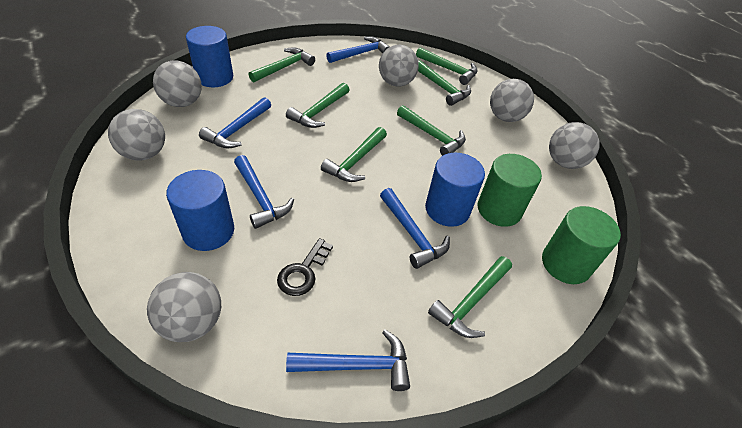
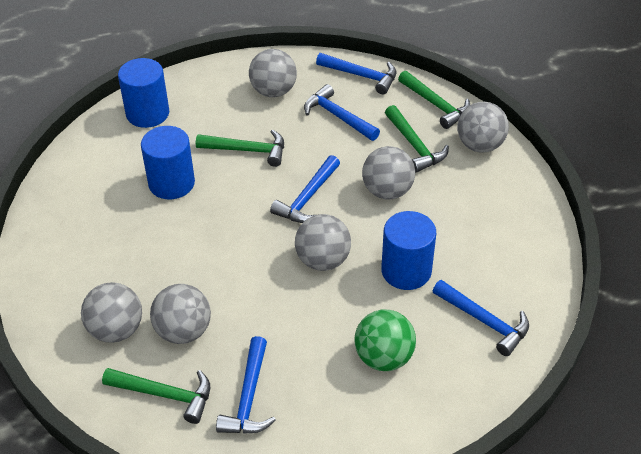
black key: [277,238,333,296] = 1 -> none = 0
green ball: none = 0 -> [354,310,416,371] = 1
green cylinder: [478,154,542,227] [542,206,621,284] = 2 -> none = 0
green hammer: [248,48,315,83] [286,83,349,128] [321,127,387,182] [397,105,466,156] [416,47,478,85] [418,60,471,106] [428,256,512,338] = 7 -> [102,368,210,424] [196,130,284,167] [385,105,449,173] [398,71,470,129] = 4

